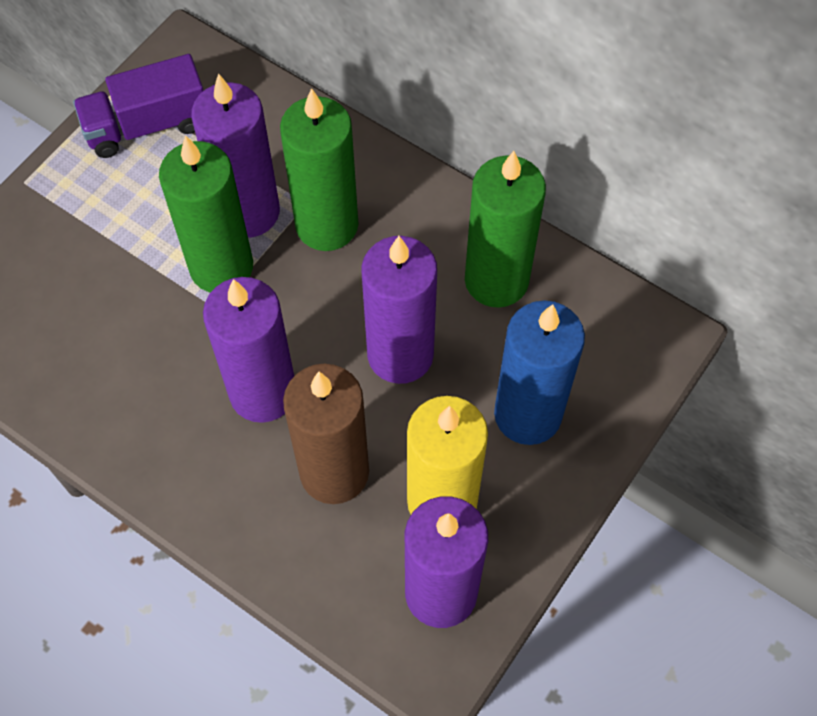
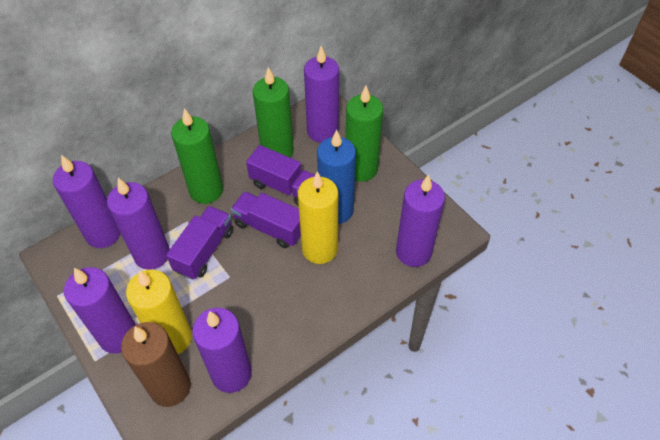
purple candle: [191,73,280,238] [203,277,294,423] [361,236,437,384] [405,496,488,628] = 4 -> [53,155,121,248] [64,267,136,354] [107,178,170,270] [192,308,252,393] [304,46,339,143] [396,175,445,267] = 6
purple truck: [73,54,204,158] = 1 -> [166,206,233,280] [231,191,301,248] [246,145,315,206] = 3
yellow candle: [407,396,488,514] = 1 -> [126,270,192,354] [298,172,338,264] = 2

